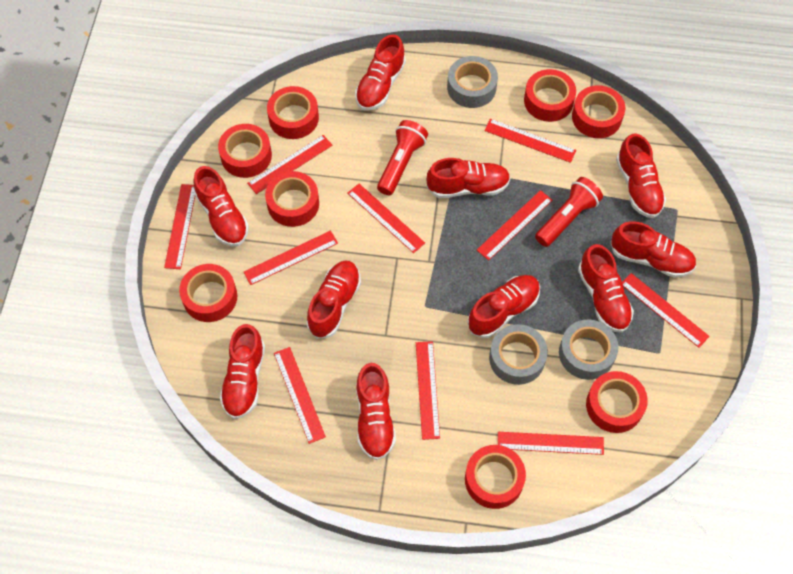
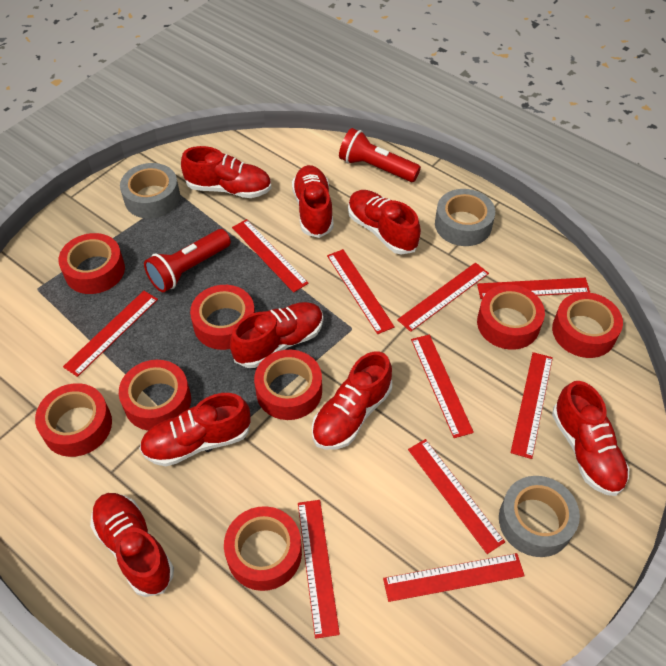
red shoe: [193,166,249,246] [220,324,265,419] [306,260,361,339] [355,34,406,111] [356,363,396,460] [426,158,511,198] [467,275,540,338] [578,244,634,333] [611,221,696,278] [616,134,666,218] = 10 -> [90,493,174,597] [139,393,251,466] [181,146,272,198] [230,302,323,368] [292,165,334,238] [312,351,392,450] [348,190,421,255] [552,381,630,496] = 8

